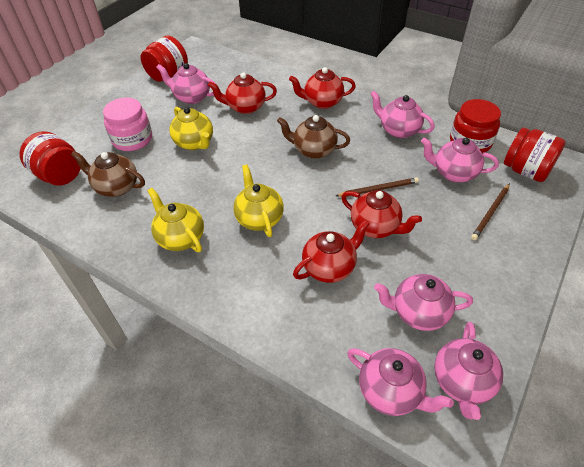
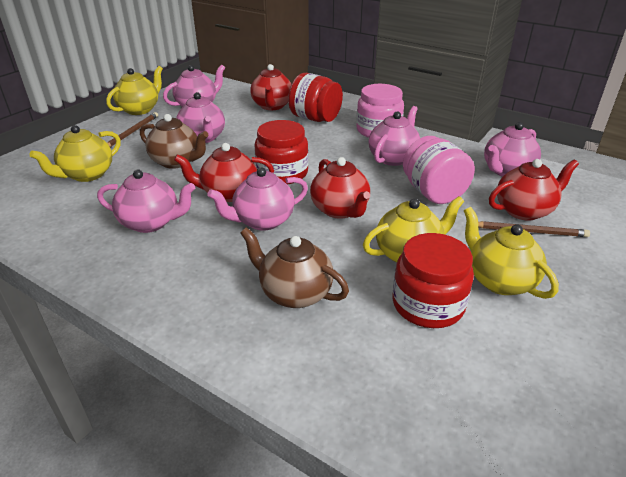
pink jar: [103,98,152,151] = 1 -> [357,84,404,138] [403,136,475,204] = 2
red jar: [19,131,81,186] [140,35,188,82] [450,99,501,153] [504,127,566,182] = 4 -> [254,120,309,185] [288,73,343,122] [392,233,474,328] = 3
yellow teapot: [147,188,204,252] [169,107,213,150] [233,165,284,237] = 3 -> [29,125,121,182] [106,66,163,115] [363,196,465,263] [464,207,559,299] = 4

